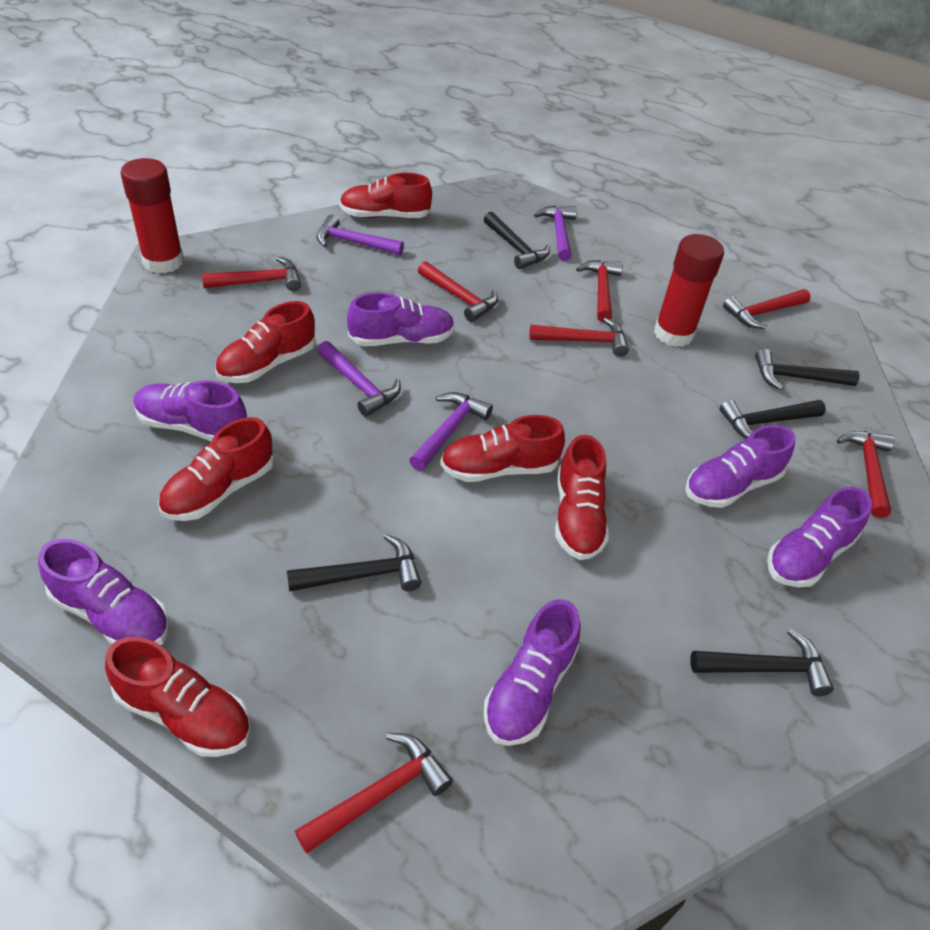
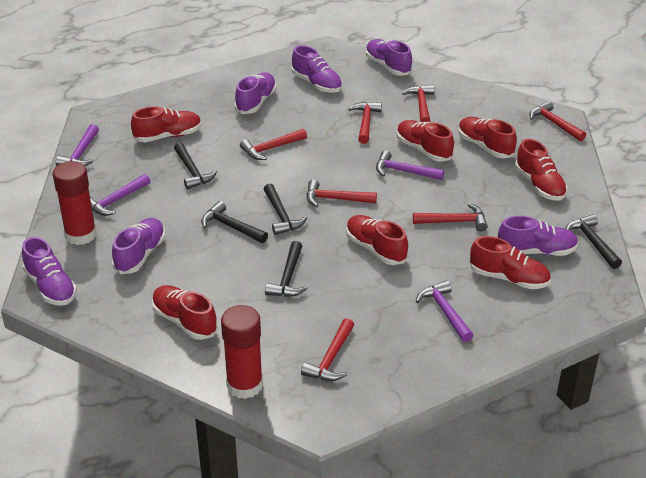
red shoe: [105,637,251,757] [158,417,274,521] [215,301,316,383] [340,173,432,218] [440,415,565,482] [555,435,609,560] = 6 -> [131,106,202,142] [152,285,218,340] [346,215,408,265] [397,120,454,162] [458,117,517,158] [470,236,551,289] [515,139,567,201] = 7

